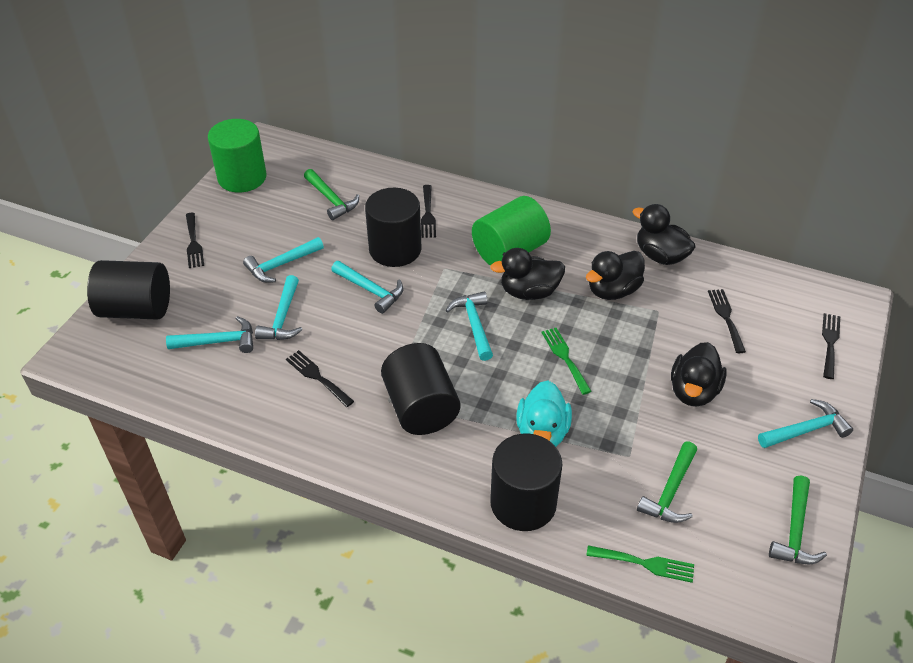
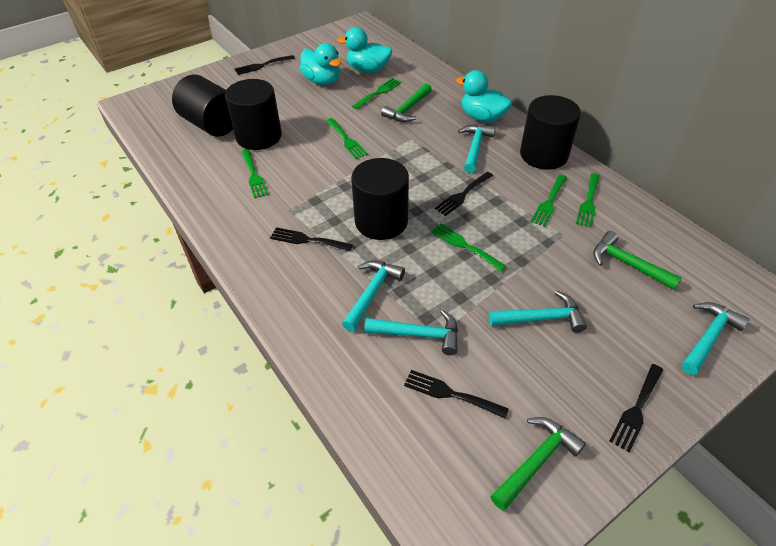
black duck: [490,248,565,300] [586,251,645,300] [633,204,696,265] [671,342,727,407] = 4 -> none = 0
green cylinder: [208,119,267,193] [472,196,551,266] = 2 -> none = 0
green fork: [541,328,592,395] [586,545,694,583] = 2 -> [241,149,269,198] [326,118,368,159] [352,78,401,109] [431,223,506,272] [531,174,567,227] [576,173,600,227] = 6
turquoise duck: [516,380,572,447] = 1 -> [300,43,341,85] [337,27,392,73] [456,70,512,123] = 3
turquoise hammer: [166,316,253,353] [243,237,324,283] [255,275,302,340] [331,261,403,314] [445,291,493,361] [758,399,853,448] = 6 -> [342,260,405,332] [364,309,458,355] [458,124,496,173] [489,290,587,333] [681,302,750,375] = 5

